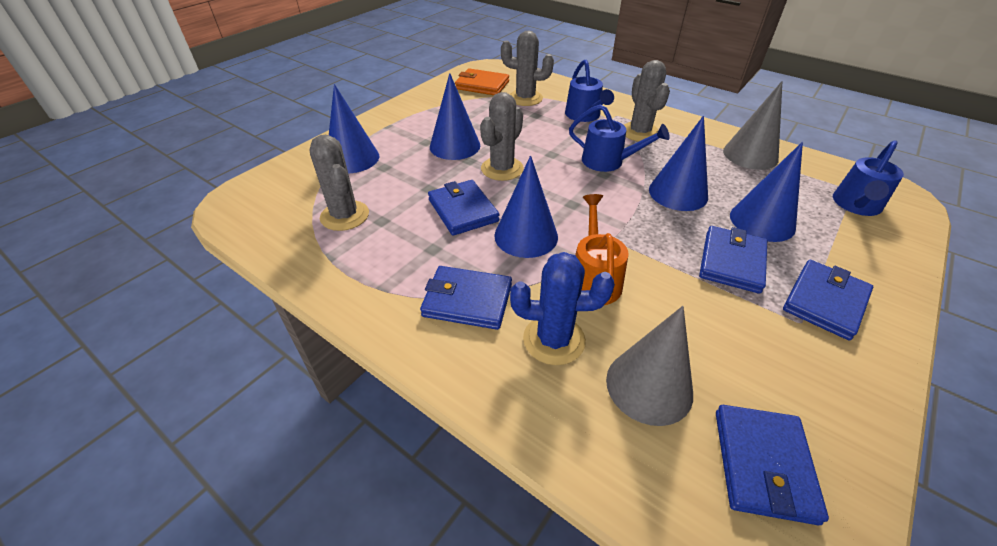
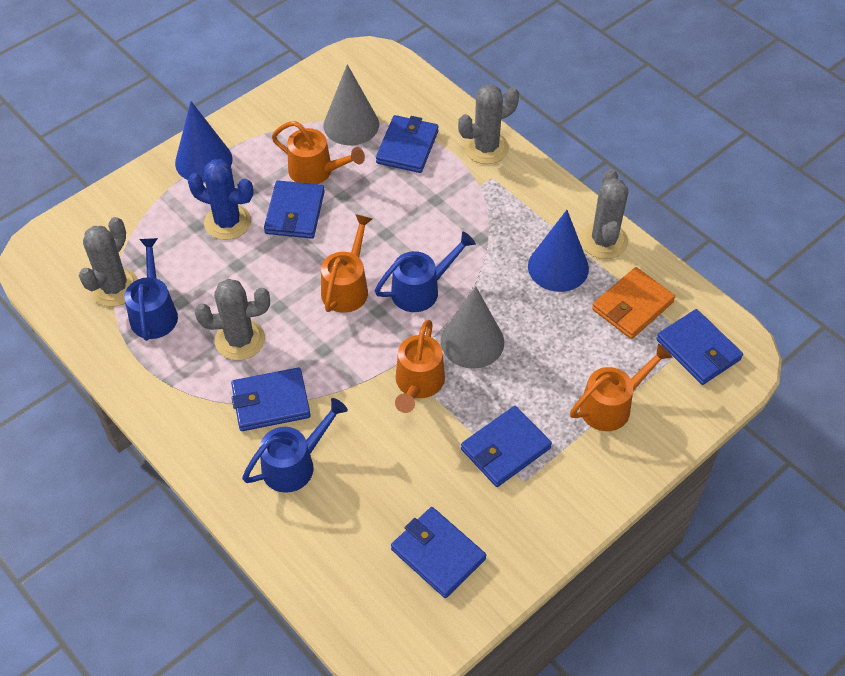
blue cone: [329,84,379,173] [430,73,480,160] [494,155,558,258] [649,116,708,211] [730,142,803,242] = 5 -> [175,101,233,182] [528,210,589,292] = 2
blue wallet: [420,266,512,330] [428,180,499,236] [699,226,767,294] [716,405,829,525] [783,260,873,340] = 5 -> [231,367,311,431] [264,180,325,239] [376,115,438,173] [391,507,486,598] [461,406,552,487] [656,309,743,385] = 6
orange watering can: [575,194,629,305] = 1 -> [272,121,365,184] [321,214,373,313] [395,320,445,413] [570,343,672,431] = 4

